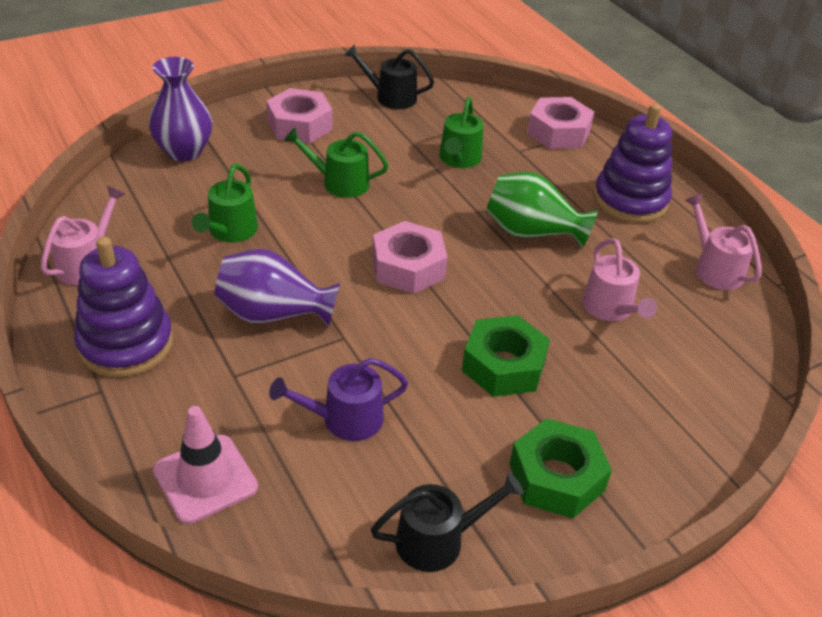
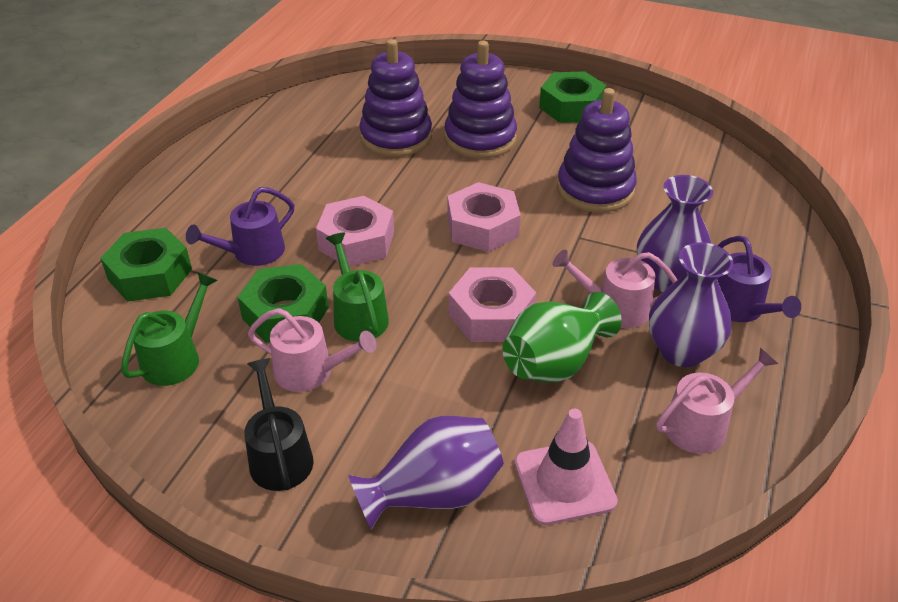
black watering can: [344,44,434,109] [371,473,524,572] = 2 -> [244,358,314,491] = 1
green nut: [462,315,550,397] [509,418,612,518] = 2 -> [100,228,192,302] [237,264,329,343] [539,71,606,123] = 3
green watering can: [192,164,258,242] [284,128,389,198] [439,97,483,168] = 3 -> [121,272,217,386] [326,232,389,342] = 2
purple stacking toy: [74,237,173,377] [593,104,672,223] = 2 -> [359,39,432,157] [444,41,517,159] [557,88,637,213] = 3
purple vase: [149,57,212,161] [214,249,340,327] = 2 -> [348,416,504,530] [637,175,713,292] [649,242,734,367] = 3
purple watering can: [269,358,408,441] = 1 -> [186,187,294,266] [717,236,801,322] = 2

